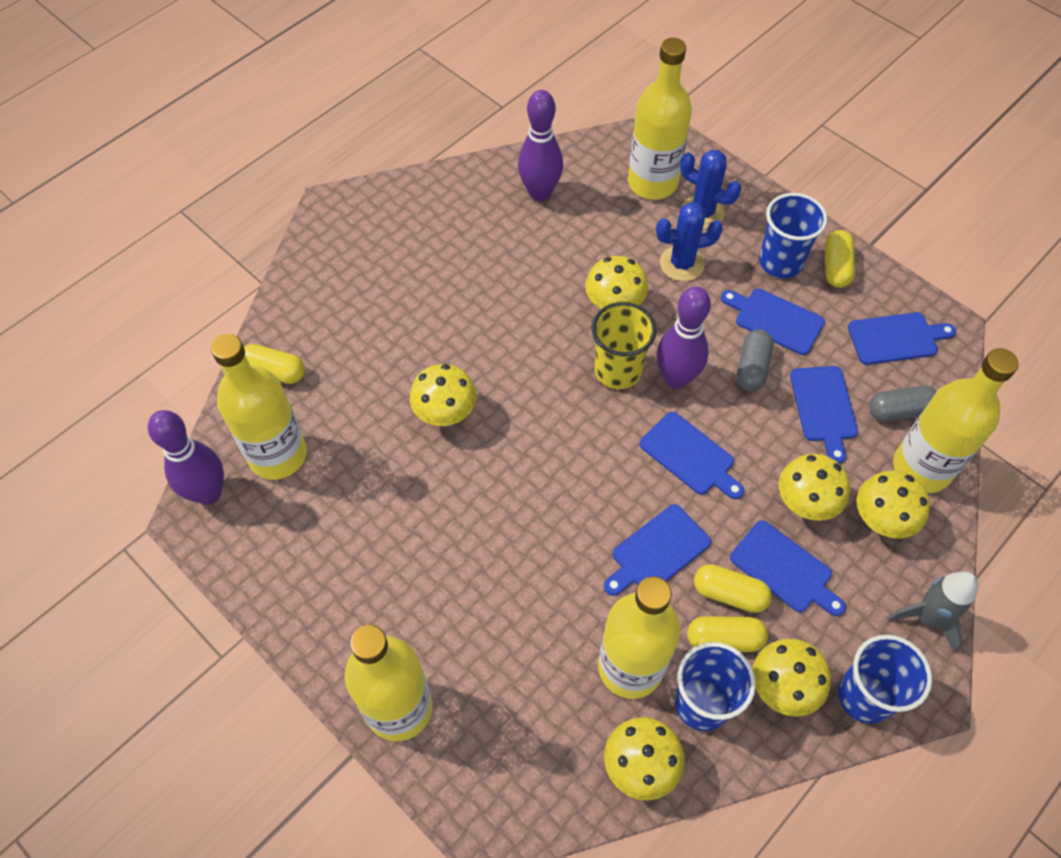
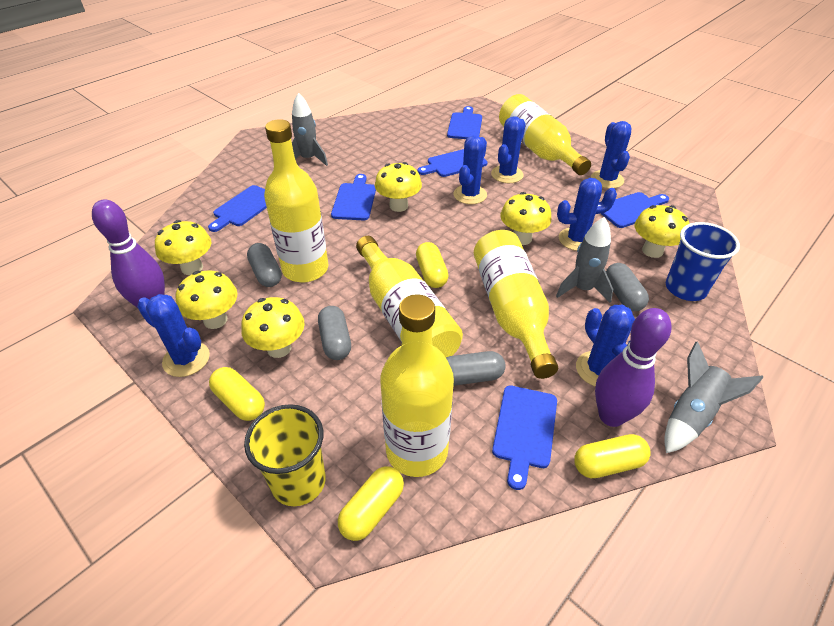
blue cactus: [656,202,723,281] [680,149,742,229] = 2 -> [137,294,210,377] [453,135,487,204] [491,116,526,183] [557,178,617,251] [576,305,635,387] [591,121,632,189] = 6
blue cup: [675,642,756,731] [759,193,827,278] [838,635,932,724] = 3 -> [666,222,740,301] = 1
grey capsule: [737,329,773,391] [869,385,937,422] = 2 -> [247,243,282,287] [318,306,351,360] [446,351,506,386] [606,263,649,311] = 4
grey rocket: [887,572,978,653] = 1 -> [292,93,328,166] [556,217,613,303] [664,341,764,453] = 3
purple bowling pin: [148,410,224,505] [518,90,563,201] [657,286,711,389] = 3 -> [92,199,165,308] [595,308,672,427] = 2

